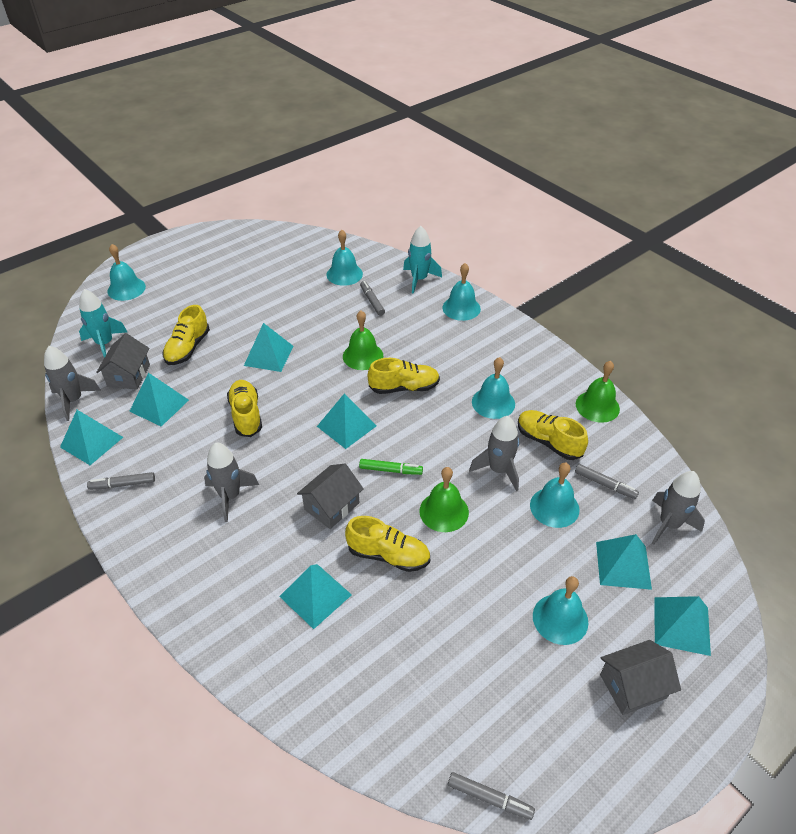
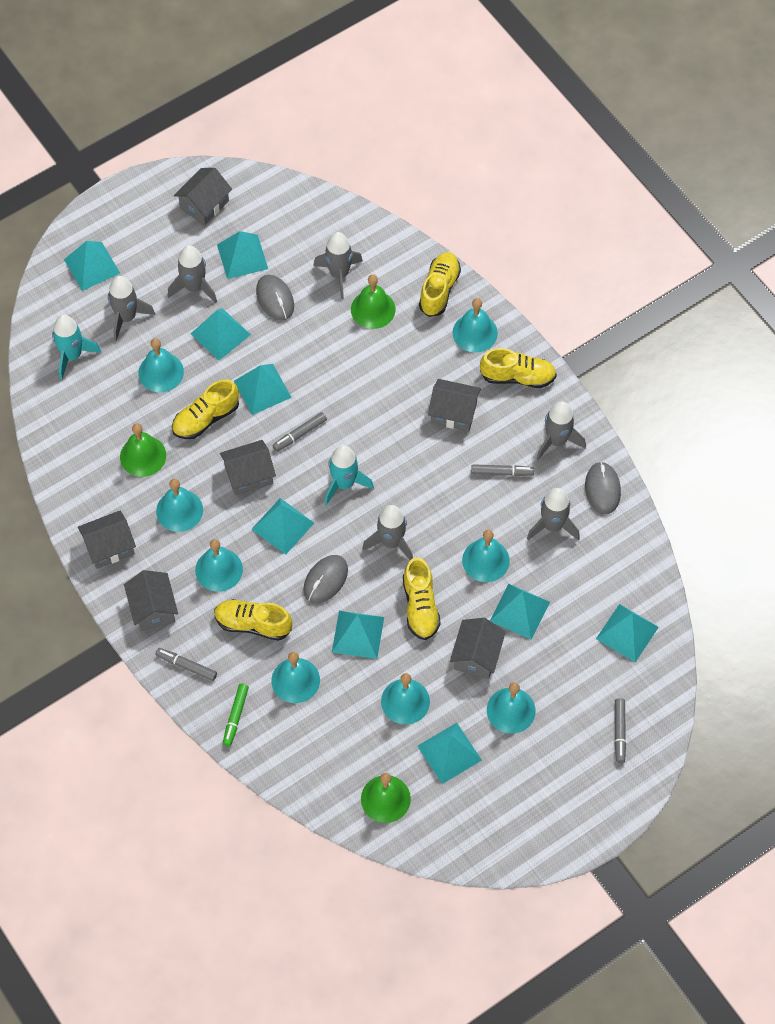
grey house: [96,333,150,390] [297,464,364,529] [600,640,681,715] = 3 -> [78,510,136,569] [124,570,178,631] [174,168,232,225] [220,440,276,496] [428,379,481,431] [450,618,506,679] = 6
grey mouse: none = 0 -> [256,275,294,321] [303,555,348,604] [585,462,621,514] = 3
grey rocket: [44,346,101,421] [204,442,259,522] [469,416,519,491] [652,471,705,545] = 4 -> [108,276,155,341] [168,245,217,303] [313,232,363,299] [362,505,413,560] [527,488,580,541] [536,401,586,460] = 6
turquoise bell: [108,244,146,301] [327,230,363,286] [443,263,481,321] [472,357,515,419] [530,463,580,528] [533,576,588,645] = 6 -> [138,338,184,392] [156,479,203,532] [195,539,243,592] [272,652,320,703] [381,673,430,725] [453,298,498,353] [462,530,510,582] [487,682,536,734] = 8
turquoise pyramid: [60,410,123,465] [129,373,189,427] [244,323,294,372] [279,564,352,629] [317,393,377,449] [596,534,652,590] [654,596,711,656] = 7 -> [64,241,120,291] [191,308,251,360] [217,231,268,279] [234,364,292,415] [252,498,314,555] [332,611,384,659] [417,723,482,784] [490,584,550,640] [596,604,659,662] = 9

